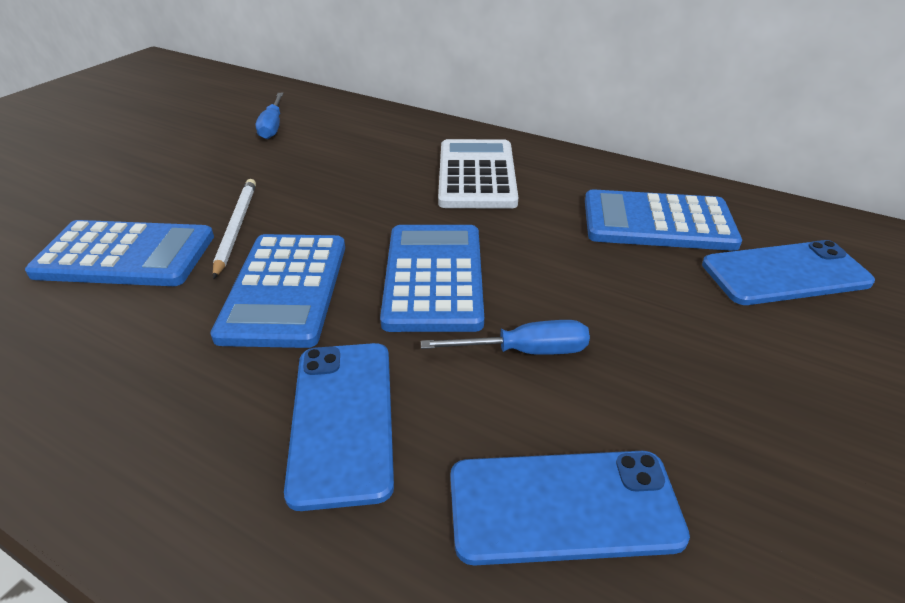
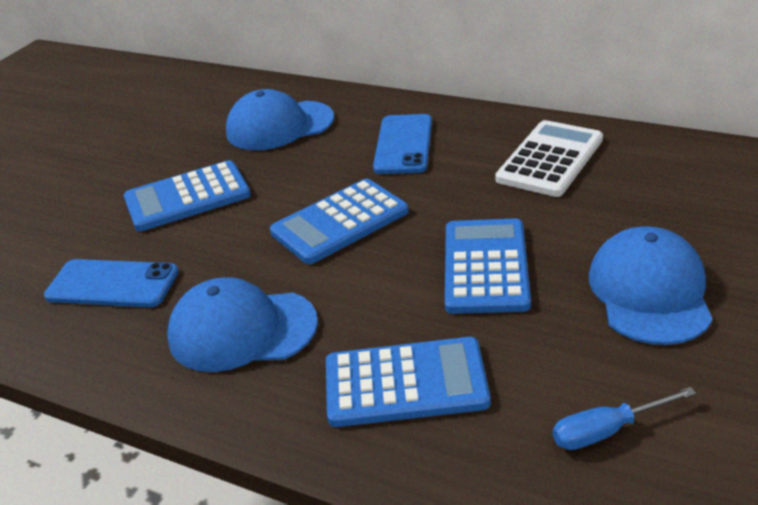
blue cap: none = 0 -> [167,277,318,372] [226,89,334,150] [589,226,713,345] = 3
blue phone: [284,343,394,511] [450,451,690,565] [702,240,875,305] = 3 -> [44,259,179,307] [373,114,432,174] = 2
blue screwdriver: [256,93,284,139] [421,320,590,355] = 2 -> [553,387,696,450] = 1
white pencil: [213,179,256,279] = 1 -> none = 0

